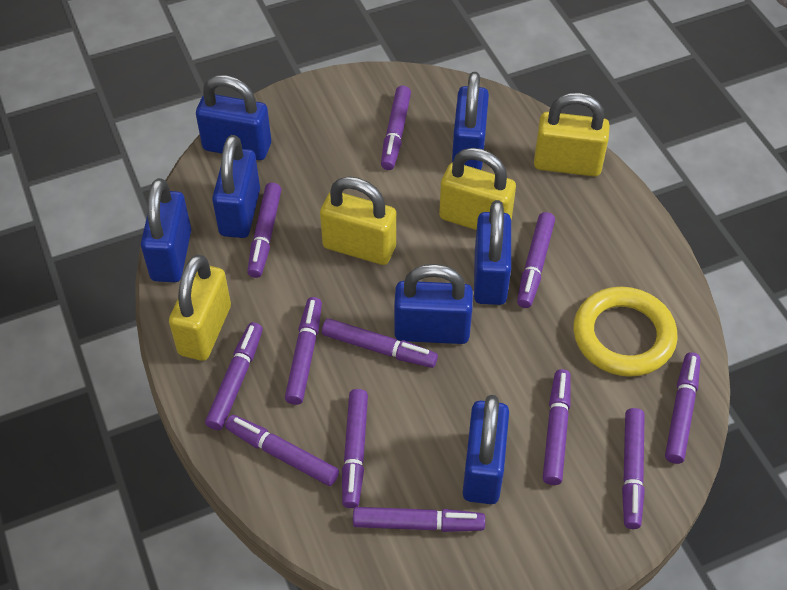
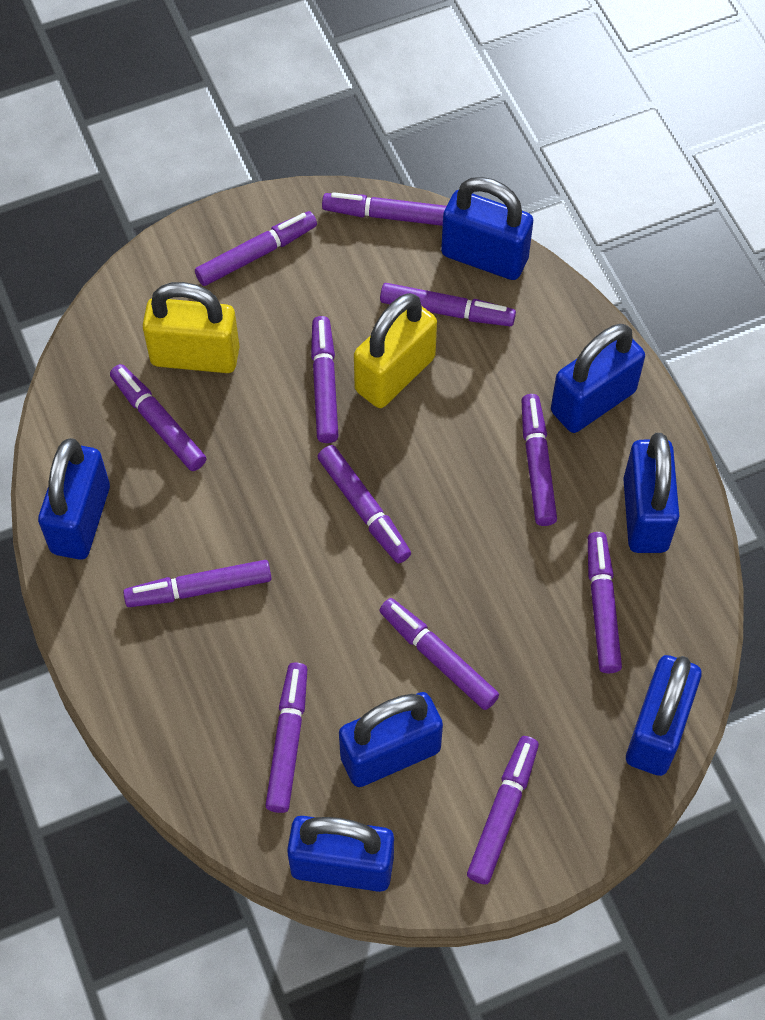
yellow padlock: [169,254,231,361] [320,177,396,265] [439,148,516,230] [534,93,610,177] = 4 -> [142,282,240,373] [354,293,437,408] = 2
yellow ring: [573,287,677,377] = 1 -> none = 0

